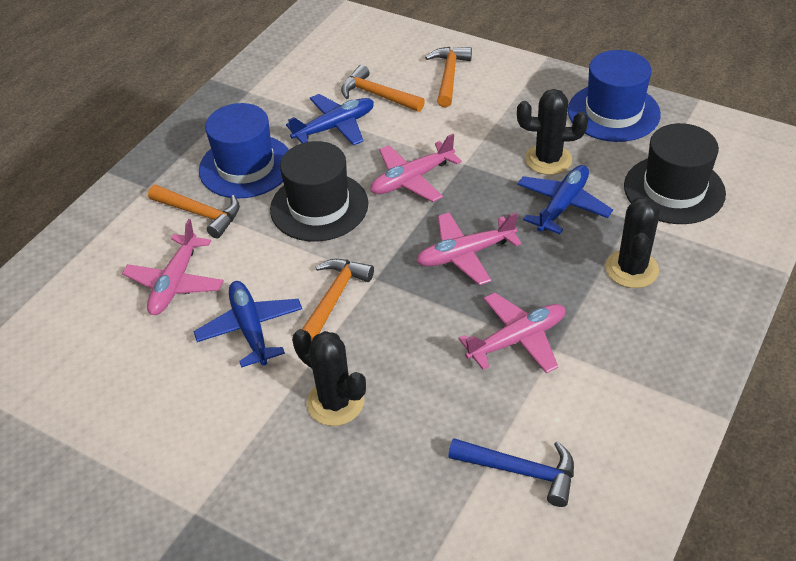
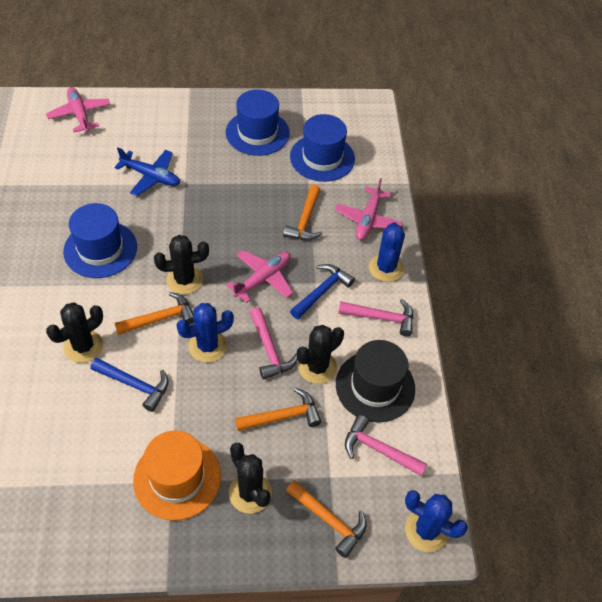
black cactus: [292,329,366,426] [517,89,588,175] [606,197,660,288] = 3 -> [46,303,103,363] [154,235,209,294] [229,443,272,514] [297,325,344,384] = 4
black hat: [270,141,368,242] [624,123,726,224] = 2 -> [336,340,415,423] = 1
blue cactus: none = 0 -> [176,303,234,362] [369,222,405,282] [405,490,468,552] = 3
blue hammer: [448,438,574,507] = 1 -> [91,358,169,412] [290,264,355,319] = 2
blue hat: [199,103,289,198] [568,50,661,142] = 2 -> [63,203,137,278] [226,90,290,156] [290,114,355,182] = 3
blue plane: [193,281,302,368] [286,94,374,146] [517,165,613,234] = 3 -> [114,148,180,196] = 1
orange hat: none = 0 -> [133,431,221,521] = 1
pink hammer: none = 0 -> [250,307,297,380] [338,299,413,337] [345,415,427,476] = 3
pink plane: [122,219,224,315] [370,134,462,202] [416,212,522,285] [458,292,565,374] = 4 -> [46,87,110,132] [226,250,293,303] [335,178,403,240] = 3

